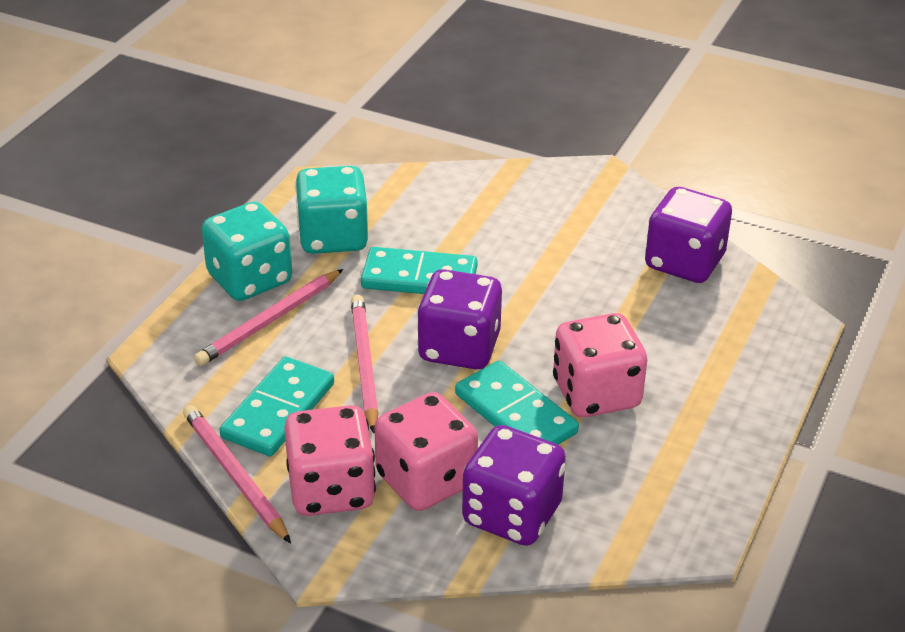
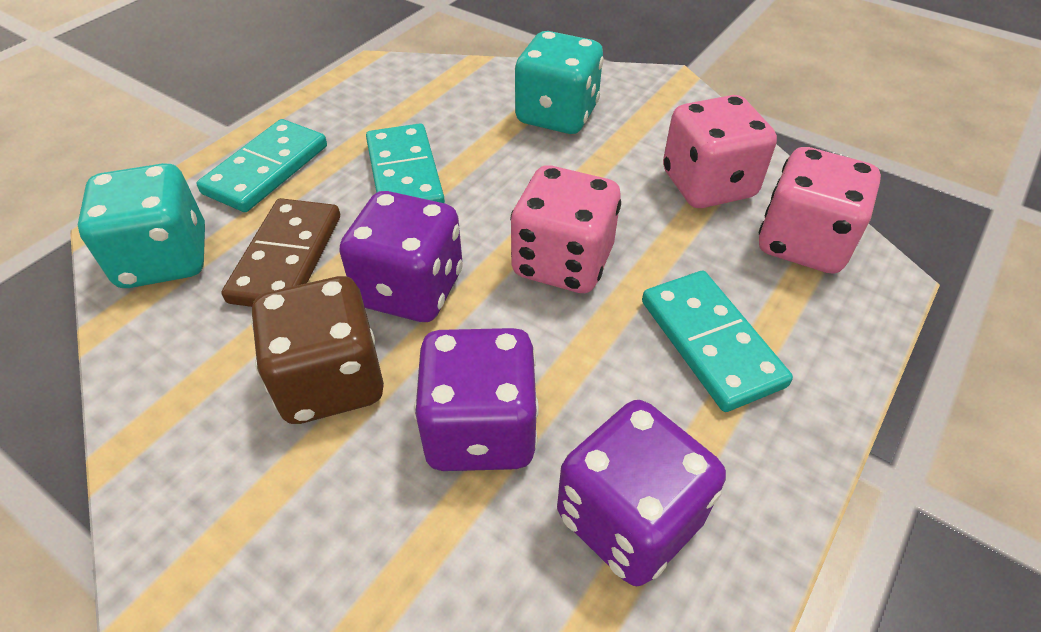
brown dice: none = 0 -> [251,276,384,424] = 1
brown domino: none = 0 -> [221,198,340,307] = 1
pink pencil: [183,405,291,543] [194,269,343,366] [351,295,379,433] = 3 -> none = 0

